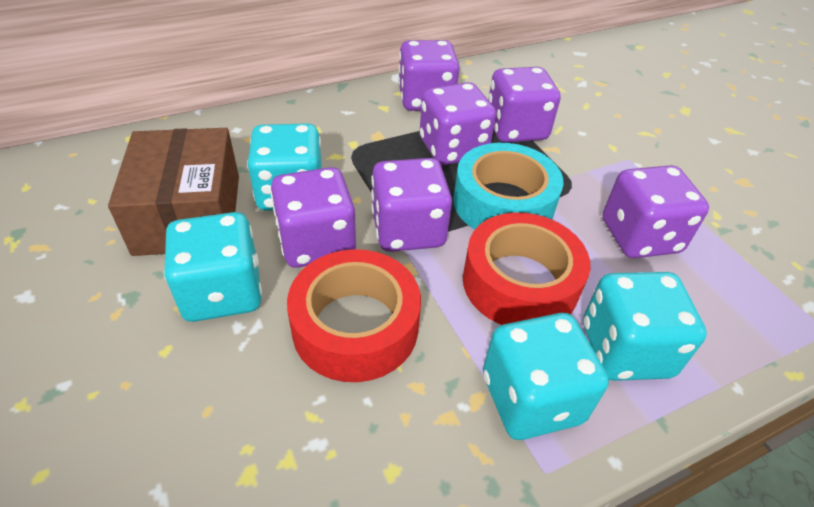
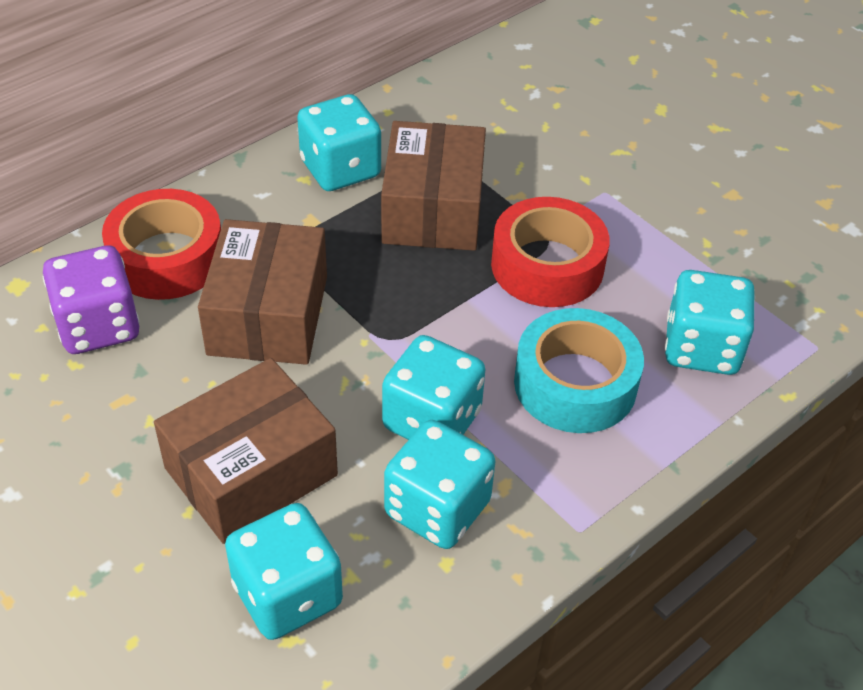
brown box: [108,128,239,256] = 1 -> [154,358,338,544] [198,219,327,365] [381,121,486,251] = 3
purple dice: [271,167,356,268] [371,158,452,252] [398,40,460,111] [420,82,496,165] [488,67,560,142] [603,165,709,258] = 6 -> [43,245,139,354] = 1
turquoise dice: [164,212,262,322] [247,123,322,211] [483,313,609,440] [583,272,707,381] = 4 -> [225,503,343,640] [297,94,381,191] [382,335,485,440] [384,420,495,549] [665,270,755,375] = 5

